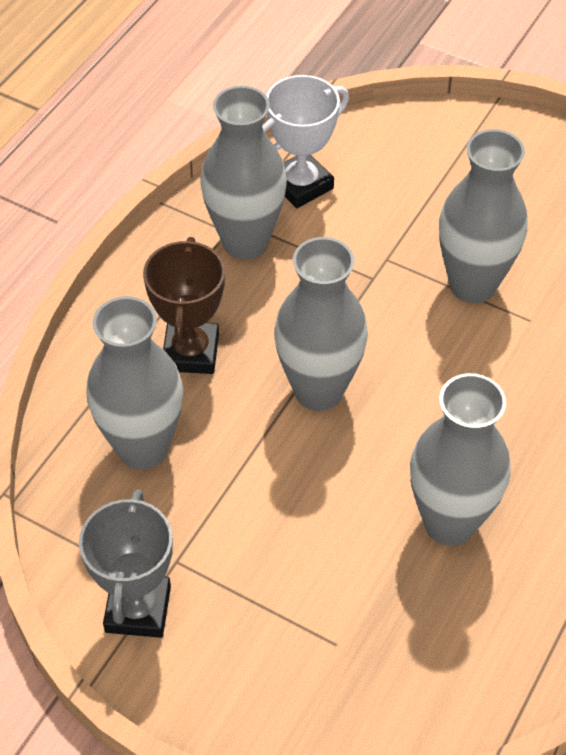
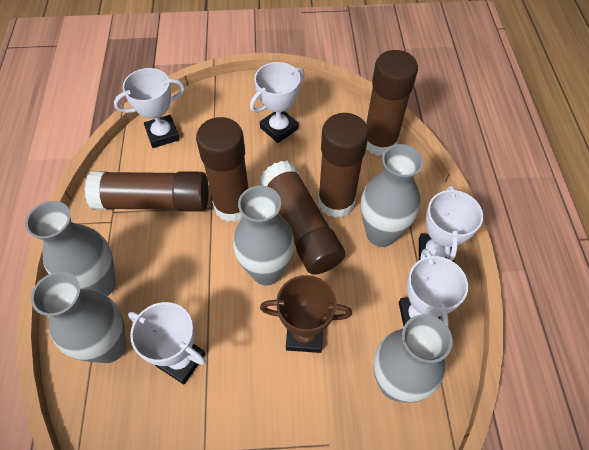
brown glue stick: none = 0 -> [85,171,208,212] [196,117,248,222] [260,161,345,275] [318,113,369,218] [366,50,418,156] = 5
grey trophy: [79,489,173,638] = 1 -> none = 0
white trophy: [262,75,349,208] = 1 -> [114,68,185,148] [128,302,206,384] [250,62,304,143] [399,249,468,327] [419,186,483,262] = 5

